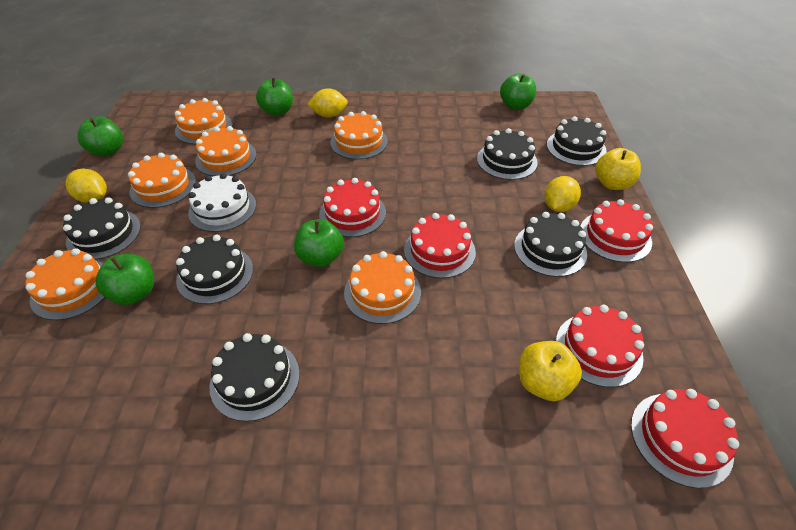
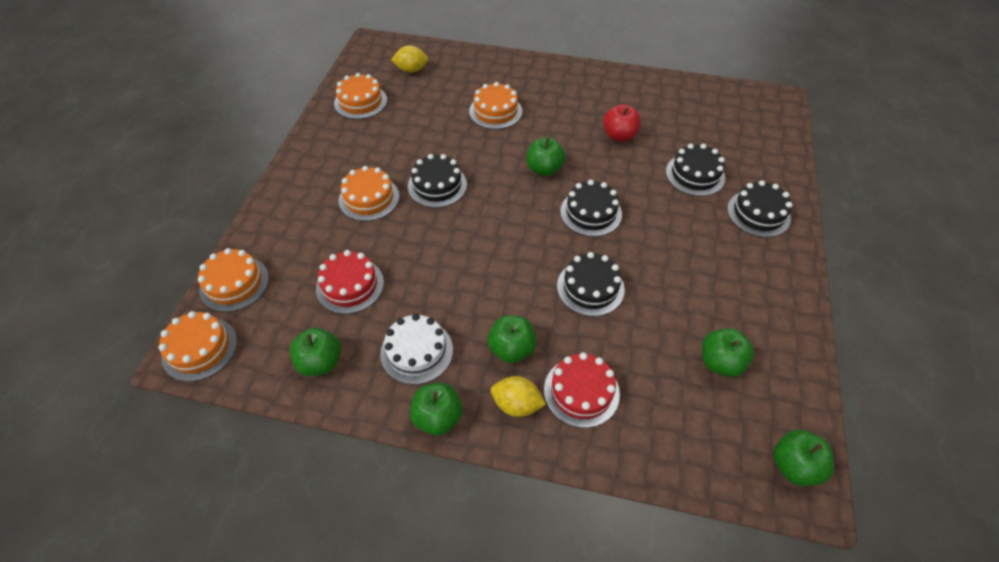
black cake: [63,197,141,260] [176,235,253,304] [209,333,300,422] [477,128,538,180] [514,212,587,277] [547,116,607,166] = 6 -> [408,154,467,208] [557,252,625,316] [560,180,622,237] [666,144,725,196] [727,180,793,237] = 5
green apple: [78,117,123,156] [95,254,154,305] [256,78,293,116] [294,219,344,267] [500,73,536,110] = 5 -> [289,328,341,376] [410,383,463,435] [487,315,537,363] [527,137,566,176] [702,328,754,377] [773,429,834,486] = 6
orange cake: [25,248,105,320] [128,152,196,208] [175,98,232,145] [195,126,256,176] [330,111,388,160] [344,251,421,324] = 6 -> [159,311,237,382] [198,248,269,312] [334,73,387,119] [339,166,399,221] [469,82,522,129] = 5
red apple: none = 0 -> [603,104,641,142] = 1
red cake: [319,178,386,237] [404,213,476,278] [556,305,644,387] [580,199,653,263] [631,389,739,488] = 5 -> [316,250,384,314] [544,352,620,428] = 2
yellow apple: [519,341,582,401] [595,148,641,190] = 2 -> none = 0
yellow lemon: [65,169,107,203] [307,88,348,118] [545,176,581,212] = 3 -> [391,45,428,73] [491,376,546,417] = 2

